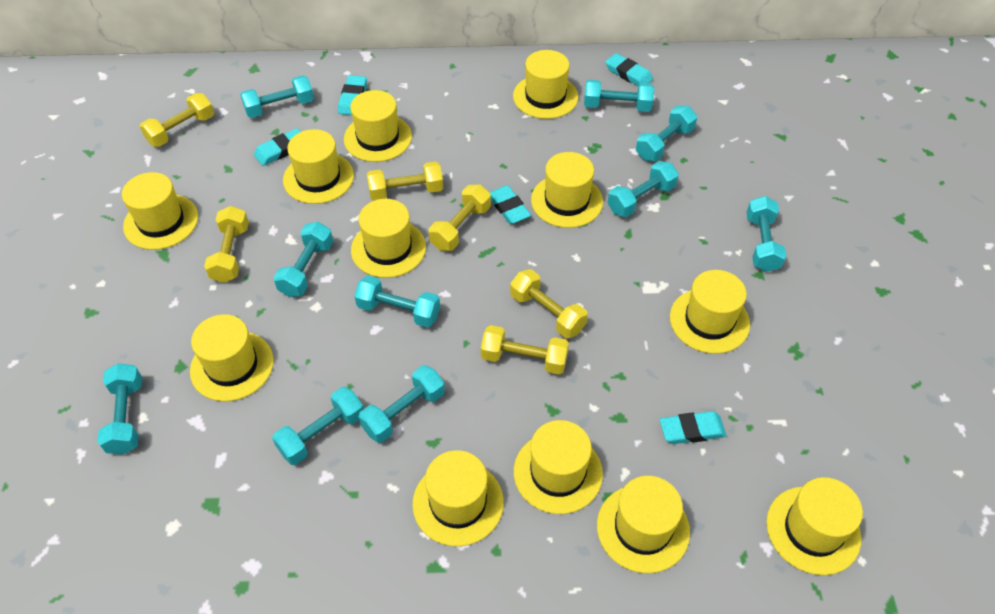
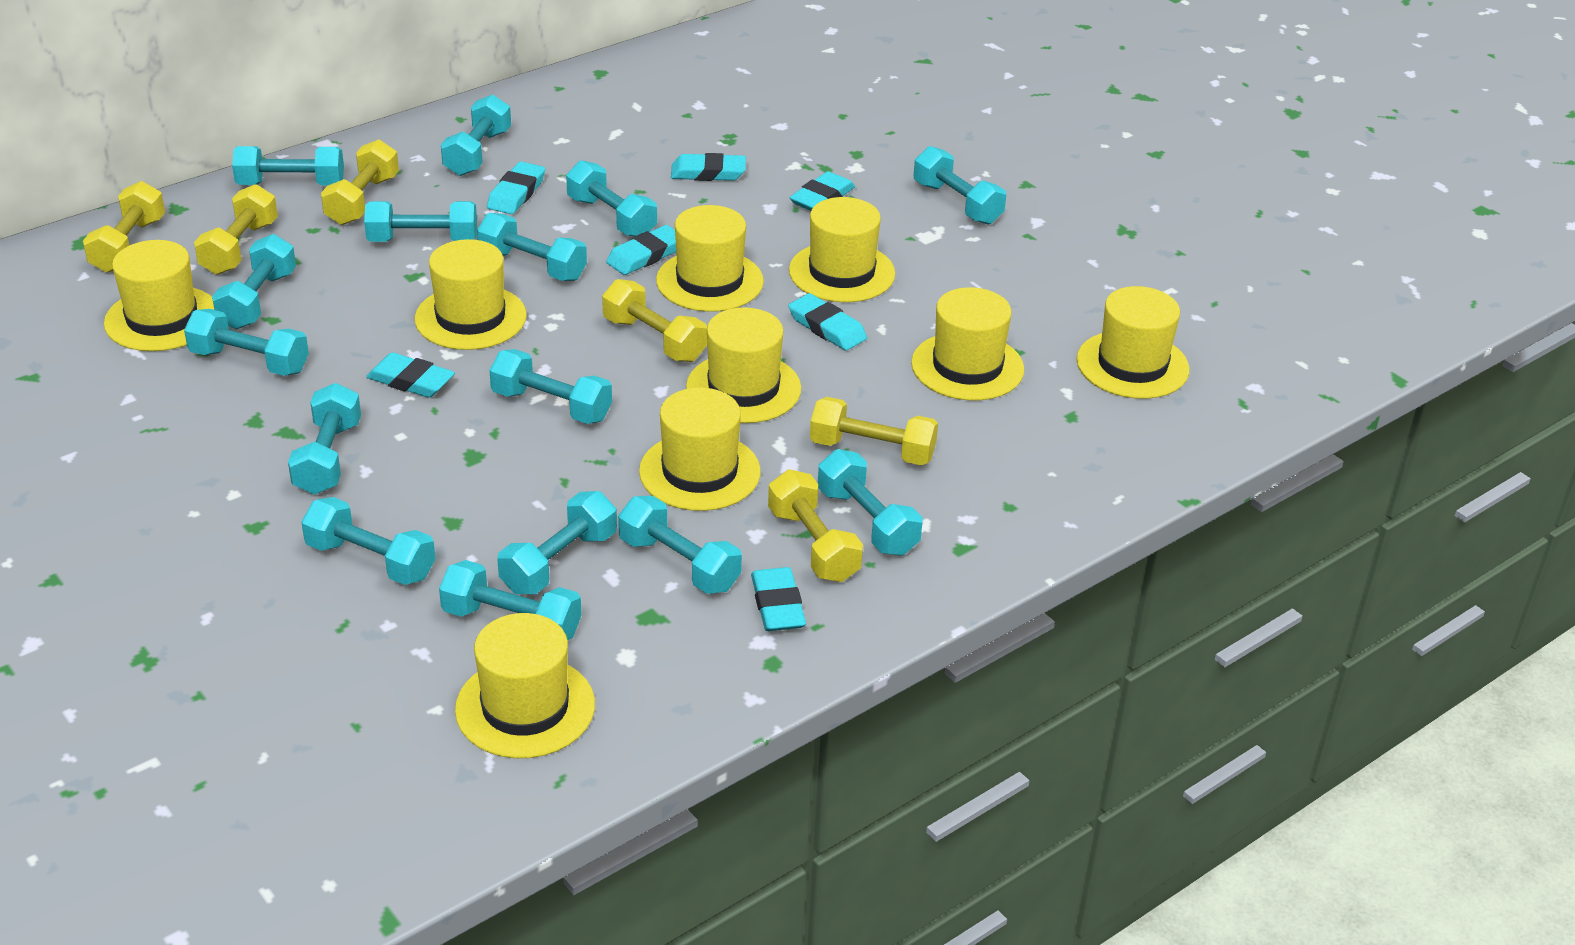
turquoise dumbbell: [97,363,142,455] [240,75,314,118] [272,387,364,465] [274,222,333,297] [354,276,440,328] [358,365,445,443] [584,80,654,112] [607,161,679,217] [636,106,697,161] [747,196,786,272] = 10 -> [184,309,309,376] [212,234,296,329] [232,146,344,185] [288,383,361,494] [301,497,436,585] [364,201,477,242] [439,560,582,640] [441,94,511,176] [477,213,587,281] [489,349,612,424] [497,491,617,594] [566,160,657,237] [618,496,742,594] [818,449,922,556] [914,146,1006,225] = 15
turquoise eraser: [254,128,301,166] [338,75,367,115] [489,185,531,224] [605,53,653,86] [660,411,726,444] = 5 -> [366,352,455,398] [487,162,545,214] [606,225,676,275] [671,153,746,181] [751,567,806,631] [788,293,867,351] [789,171,855,211] = 7
yellow hat: [122,172,198,250] [190,314,274,402] [283,129,354,204] [344,90,412,162] [351,199,426,278] [412,450,504,546] [513,50,578,119] [514,420,603,514] [531,152,603,228] [597,476,690,574] [670,270,750,354] [766,477,863,575] = 12 -> [104,240,214,351] [415,239,527,350] [455,613,595,758] [639,388,761,511] [656,205,764,312] [686,307,801,423] [789,197,895,302] [911,287,1024,400] [1077,286,1190,399] = 9

